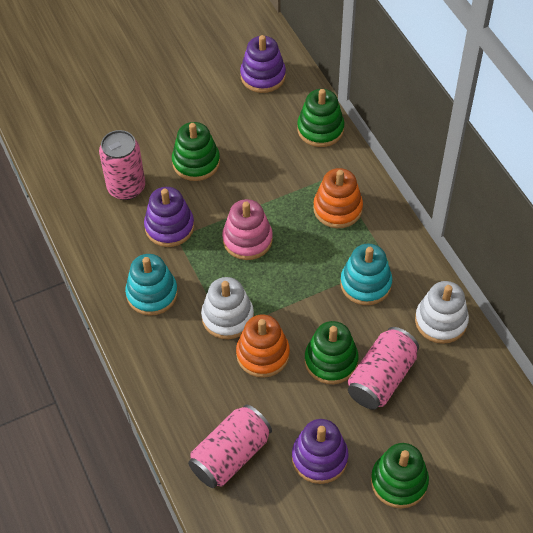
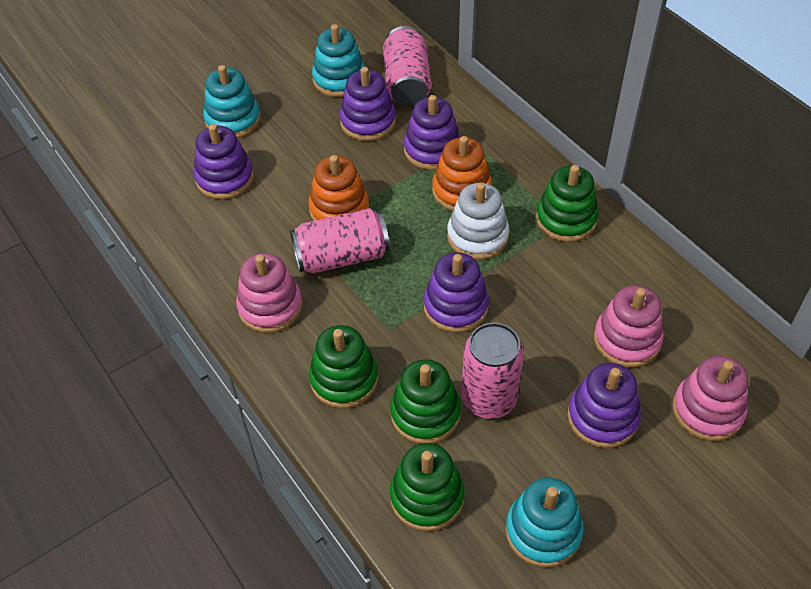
pink stacking toy: [222,199,273,260] = 1 -> [236,253,303,333] [594,285,664,368] [672,356,748,441] = 3
purple stacking toy: [144,187,194,247] [240,35,286,93] [292,419,348,484] = 3 -> [194,124,254,200] [339,67,396,141] [404,95,460,170] [423,252,489,333] [567,363,641,448] = 5
turquoise stacking toy: [125,254,178,316] [340,244,392,305] = 2 -> [203,65,261,138] [312,24,365,97] [505,478,583,568] = 3
white stacking toy: [201,277,254,339] [415,281,469,344] = 2 -> [447,182,509,260] = 1

